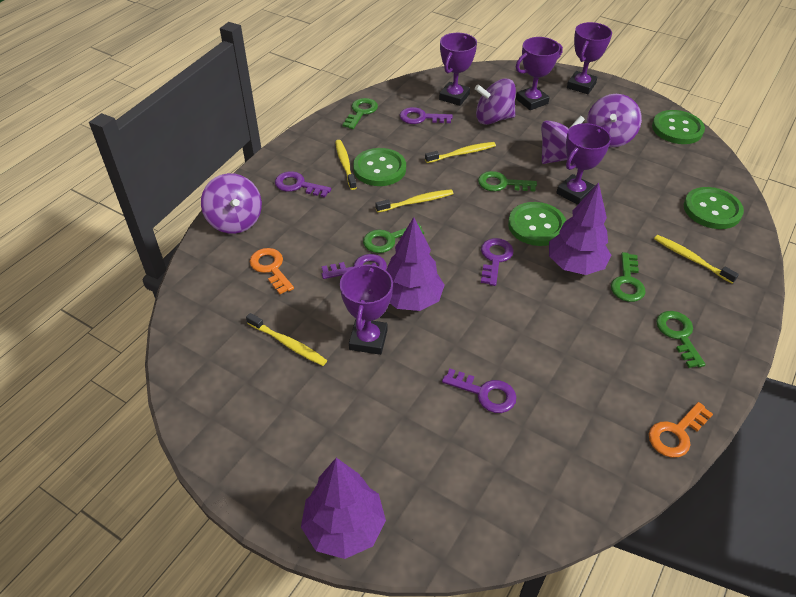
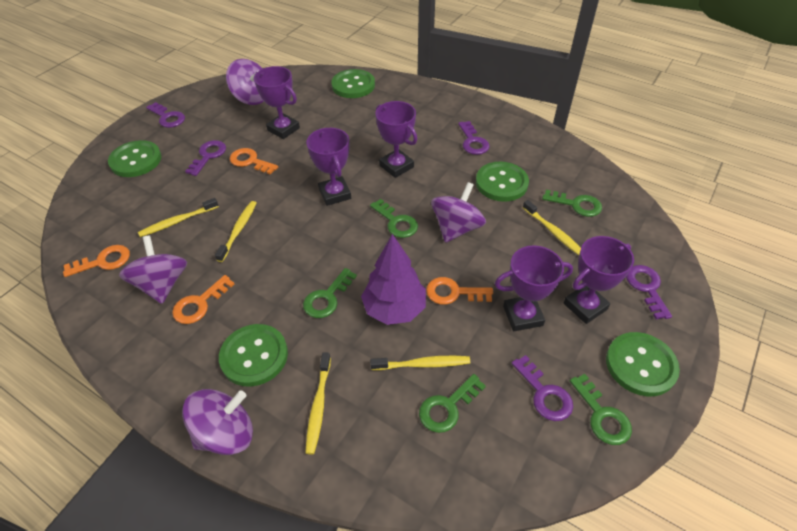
green button: [353,148,406,186] [508,202,566,246] [652,110,705,144] [684,187,744,229] = 4 -> [108,140,162,177] [219,324,288,387] [331,69,375,98] [476,162,529,202] [606,332,680,397] = 5
orange key: [250,248,294,294] [649,402,713,458] = 2 -> [63,245,130,277] [172,275,234,324] [230,148,278,175] [426,277,493,305] = 4
purple tree: [301,458,386,559] [386,217,445,311] [549,182,611,275] = 3 -> [361,234,426,325] = 1

